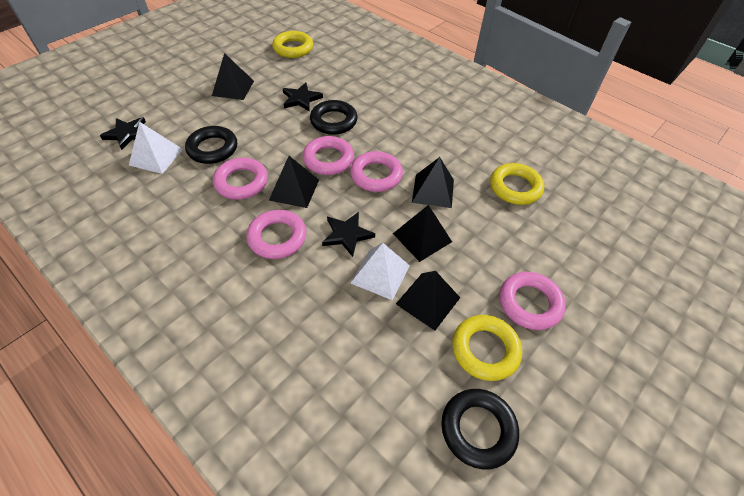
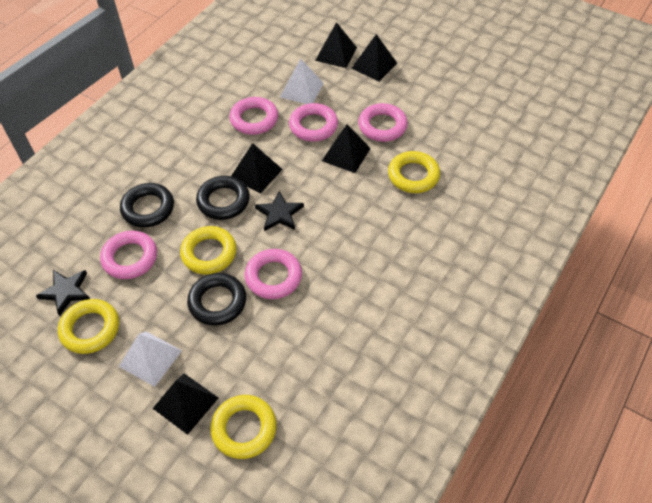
black star: [100,117,146,150] [283,82,323,111] [322,212,375,257] = 3 -> [36,270,90,316] [255,191,304,231] = 2
yellow ring: [272,31,313,58] [452,315,522,381] [490,163,544,205] = 3 -> [58,299,119,354] [180,226,237,274] [210,395,277,459] [388,151,440,193] = 4

